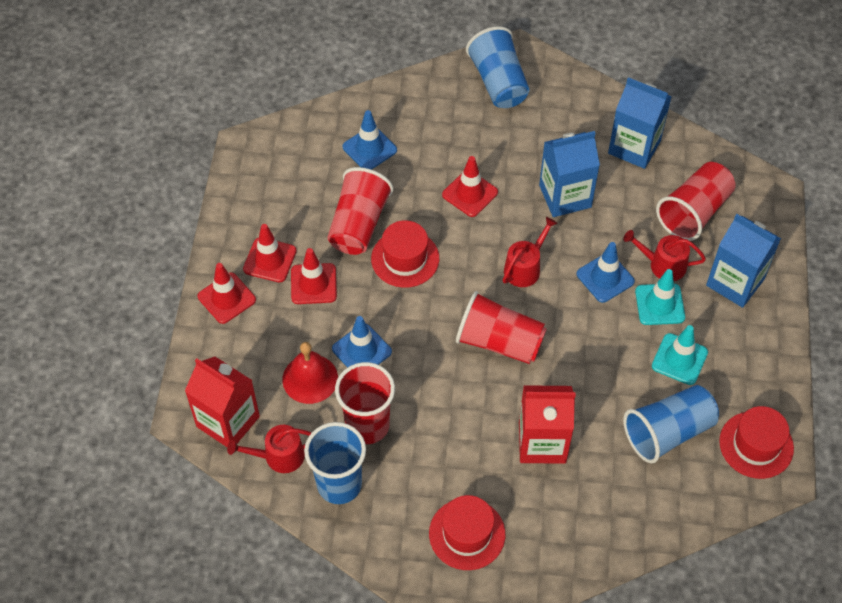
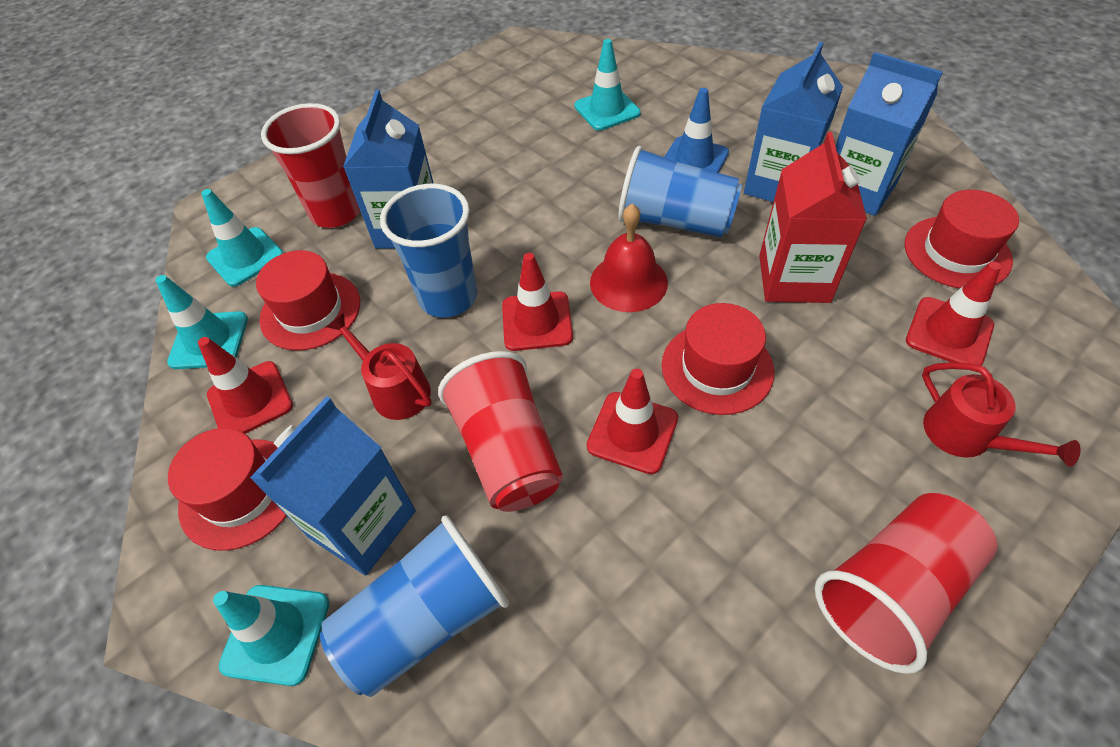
blue carton: [539,131,600,217] [608,77,672,169] [706,214,781,308] = 3 -> [250,396,416,575] [343,90,434,249] [744,42,843,202] [836,52,943,216] = 4
blue traffic cone: [332,316,392,367] [342,110,397,170] [577,242,635,303] = 3 -> [664,88,729,173] = 1
red carton: [185,357,260,447] [519,385,576,464] = 2 -> [759,132,867,303] = 1
red cup: [327,167,393,255] [335,362,395,444] [456,291,547,364] [656,162,736,241] = 4 -> [261,103,360,228] [438,351,563,512] [815,493,998,674] = 3
red hat: [371,220,439,288] [429,495,505,570] [719,406,794,479] = 3 -> [168,428,287,551] [256,250,360,350] [662,303,774,415] [905,190,1019,288] = 4
red watering can: [227,425,312,473] [503,217,558,287] [623,230,706,281] = 3 -> [327,313,431,420] [922,362,1081,467] = 2
turquoise traffic cone: [635,269,685,325] [652,325,708,385] = 2 -> [156,275,248,369] [201,189,283,287] [213,585,329,686] [575,39,641,131] = 4

